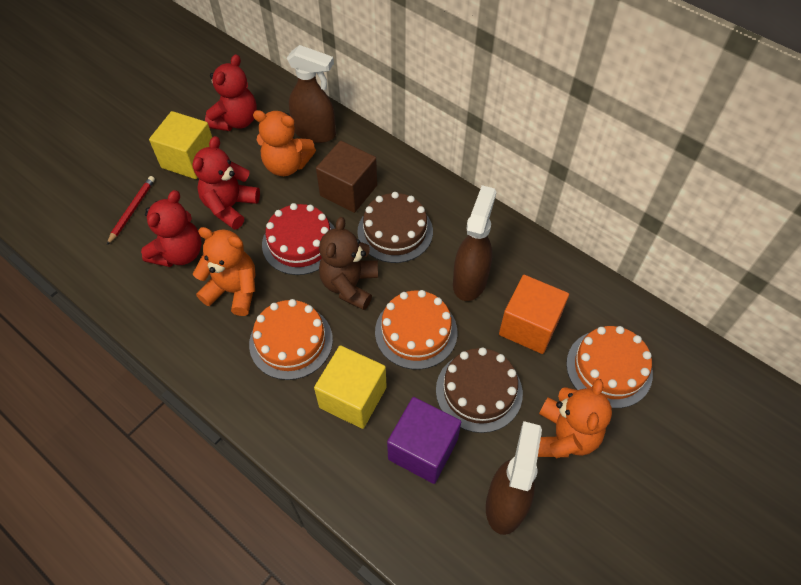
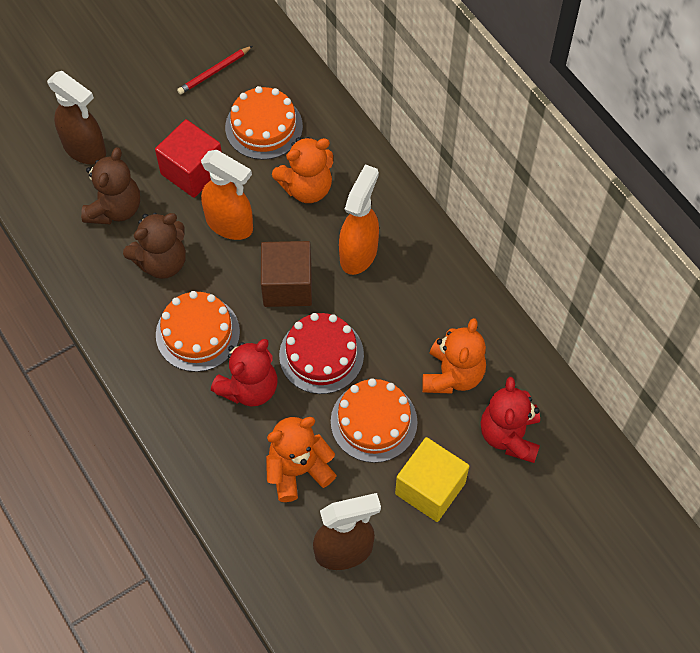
brown cake: [357,192,433,263] [436,347,523,433] = 2 -> none = 0
brown spray bottle: [287,45,336,143] [453,185,496,301] [486,421,542,535] = 3 -> [47,71,106,164] [313,493,381,570] = 2
brown teddy bear: [319,217,378,310] = 1 -> [81,147,140,225] [123,213,186,279] = 2
orange cube: [499,275,569,354] = 1 -> none = 0
orange spray bottle: none = 0 -> [201,150,253,240] [339,164,379,275] = 2
purple cube: [387,397,461,484] = 1 -> none = 0
red cube: none = 0 -> [155,119,222,198] = 1
red teddy bear: [141,190,202,267] [192,136,260,230] [205,54,257,131] = 3 -> [211,339,277,406] [481,377,540,463] = 2
yellow cube: [149,111,212,179] [314,345,387,429] = 2 -> [395,437,469,522] = 1

